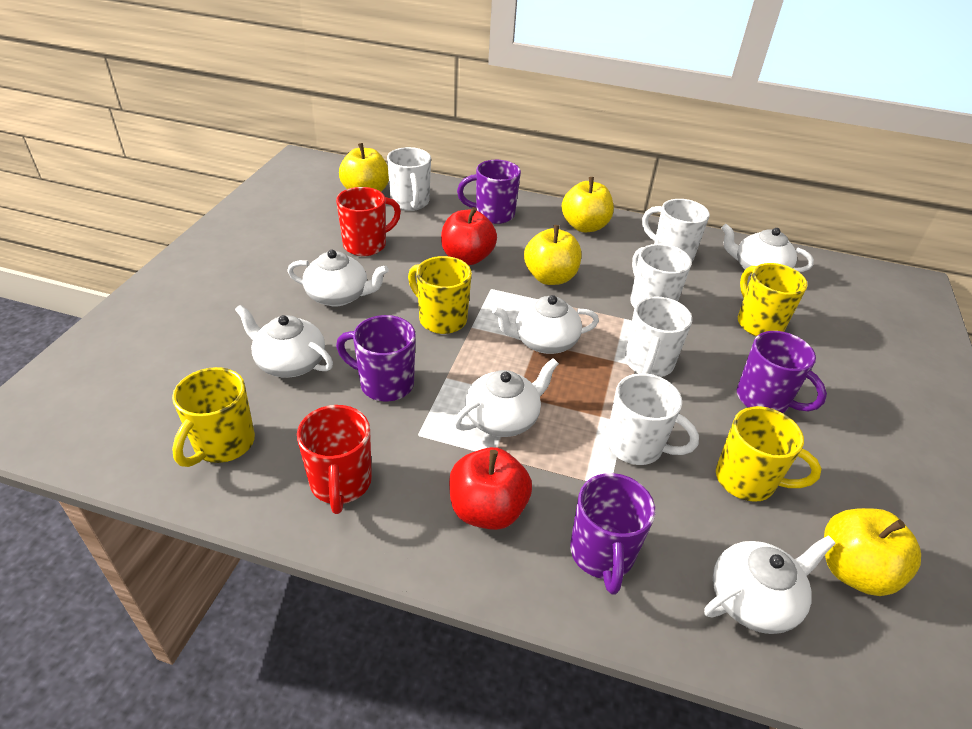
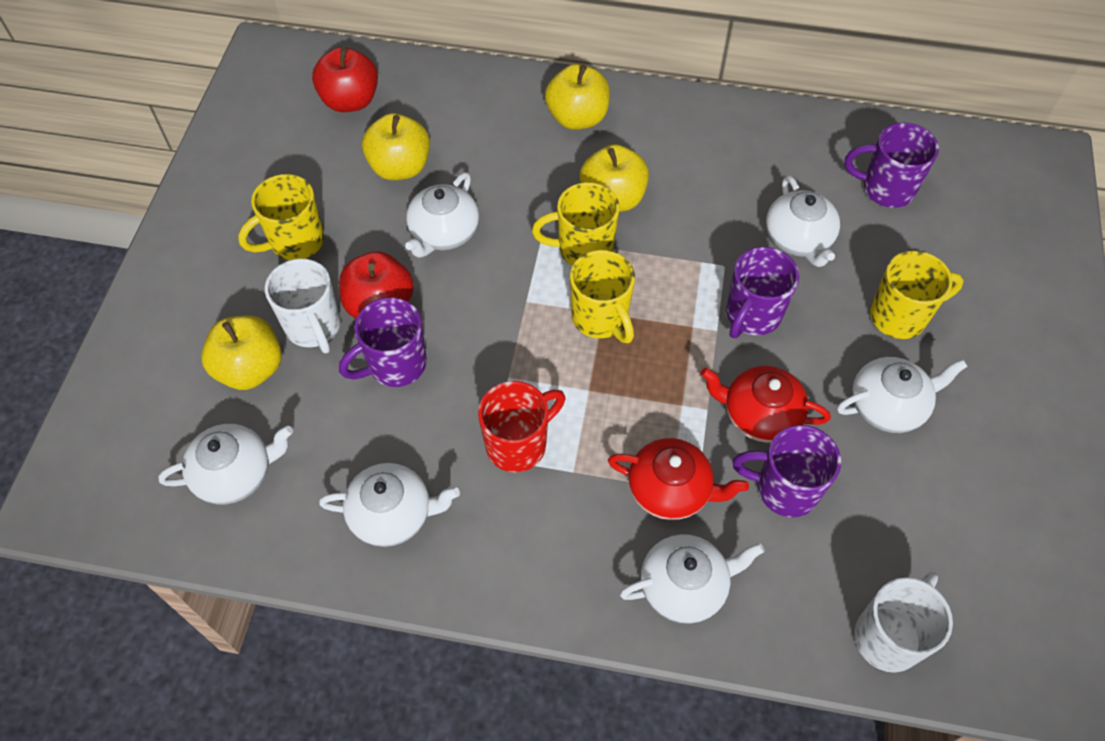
red mug: [297,405,372,514] [336,187,401,256] = 2 -> [478,381,565,472] = 1
red teapot: none = 0 -> [608,438,749,520] [700,366,831,443] = 2
white mug: [387,147,431,211] [606,373,699,465] [625,296,692,377] [630,244,692,308] [642,199,710,261] = 5 -> [265,258,341,353] [854,572,953,673] = 2

